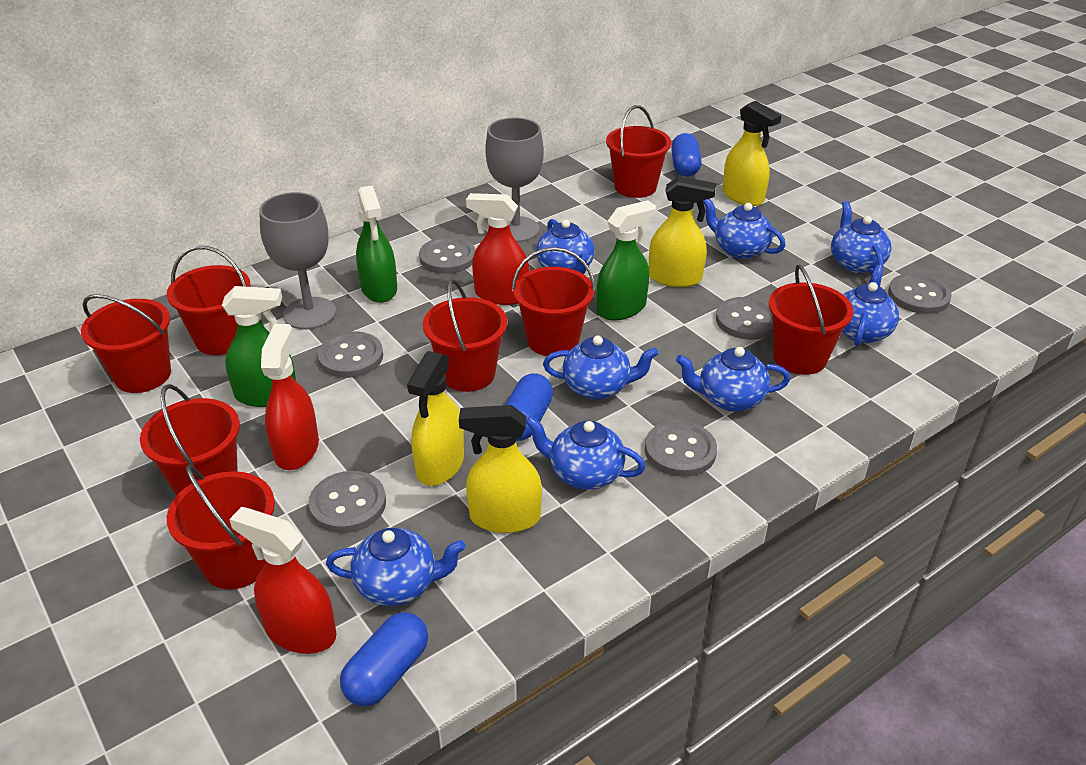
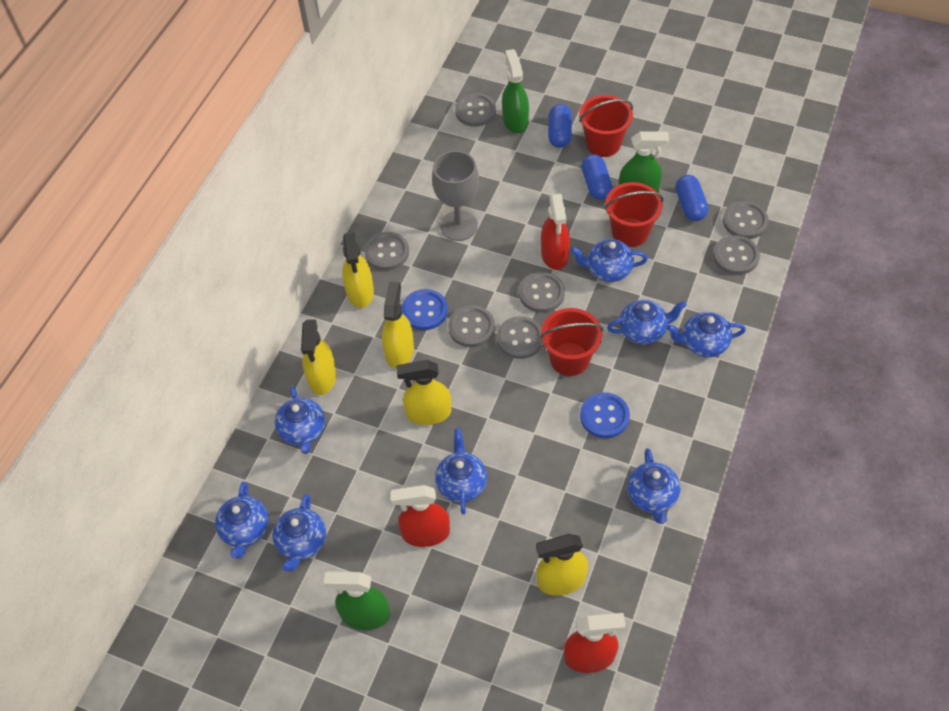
blue button: none = 0 -> [401,289,448,330] [580,392,630,438] = 2
grey button: [309,471,386,533] [318,331,383,378] [419,237,476,274] [645,420,717,477] [716,297,773,340] [888,273,952,314] = 6 -> [364,232,409,271] [448,305,495,347] [455,93,496,127] [497,316,543,359] [519,272,565,313] [713,235,760,275] [723,201,769,239] = 7
grey goblet: [259,192,336,330] [485,118,544,242] = 2 -> [432,151,479,241] = 1
red bucket: [81,294,171,393] [140,384,240,496] [167,246,250,355] [167,465,275,590] [423,279,507,392] [512,247,596,356] [606,105,671,198] [769,265,853,375] = 8 -> [540,308,603,376] [579,95,633,157] [605,182,663,247] = 3
yellow spray bottle: [407,351,464,486] [459,405,542,533] [649,176,716,287] [723,101,782,206] = 4 -> [301,319,336,395] [342,232,374,308] [382,282,414,369] [396,360,451,425] [536,534,589,596] = 5

